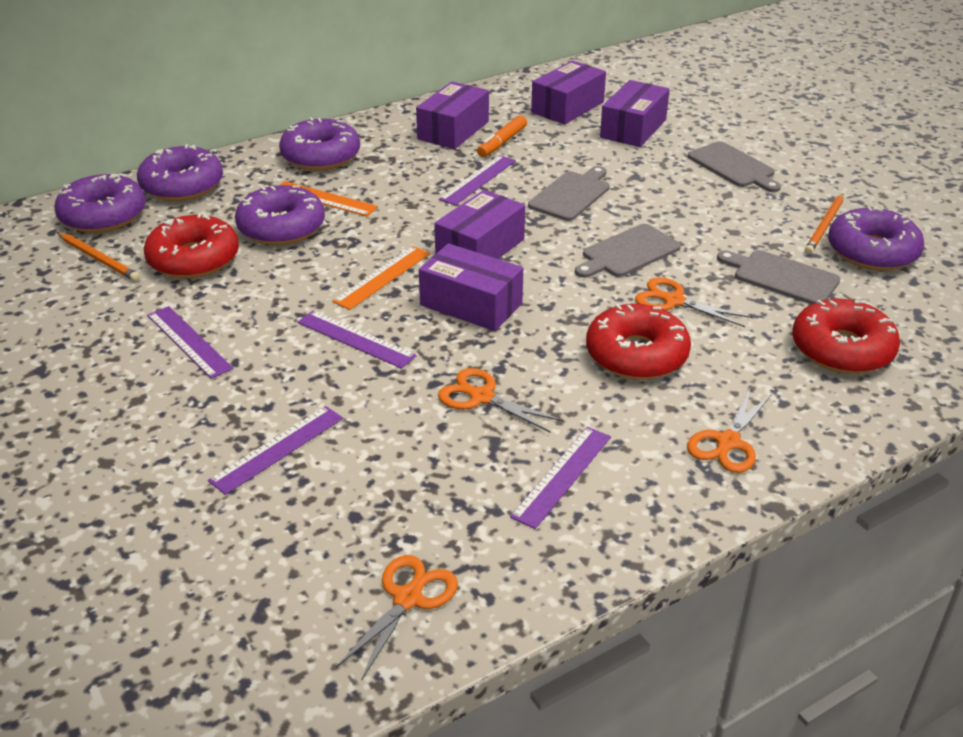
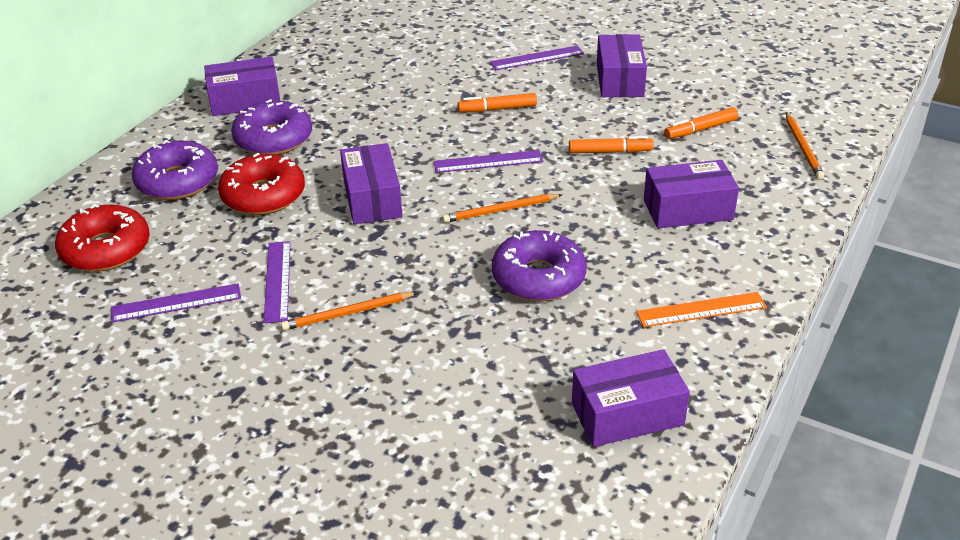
grey cutting board: [528,166,610,221] [575,224,681,278] [688,141,781,192] [717,250,841,304] = 4 -> none = 0
orange marker: [477,115,527,157] = 1 -> [458,93,537,112] [569,136,654,154] [664,107,738,139] = 3
orange pencil: [57,232,140,281] [805,193,844,254] = 2 -> [281,292,418,331] [442,194,563,223] [786,112,825,180] = 3
orange ruler: [280,181,378,216] [332,246,430,310] = 2 -> [636,292,767,327] = 1
orange scissors: [336,555,458,681] [438,368,563,433] [635,277,752,327] [687,389,772,473] = 4 -> none = 0
purple donut: [54,174,146,233] [137,144,223,201] [235,185,325,245] [279,117,360,170] [828,206,924,271] = 5 -> [132,140,218,200] [231,99,312,155] [492,230,586,302] = 3
purple ruler: [147,306,233,379] [208,406,343,495] [298,310,417,369] [439,155,516,206] [510,427,611,529] = 5 -> [111,283,241,322] [264,241,291,323] [433,150,543,173] [490,45,584,70] = 4
red donut: [144,213,239,279] [586,304,691,380] [792,299,900,374] = 3 -> [55,204,150,272] [218,153,305,215] = 2

